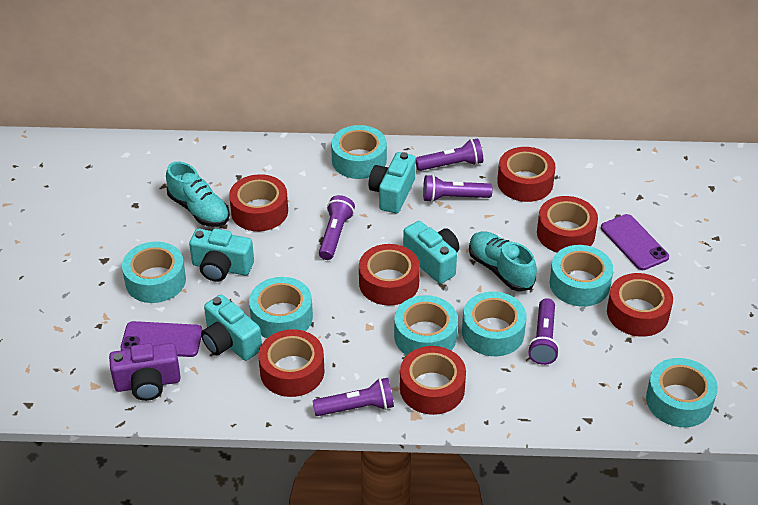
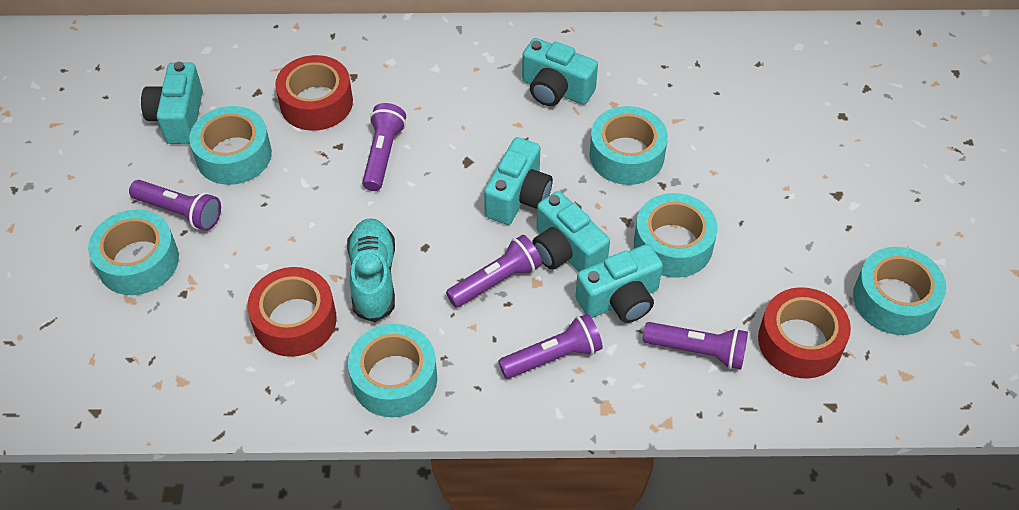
purple camera: [109,343,181,401] = 1 -> none = 0
purple phone: [121,321,203,357] [601,214,669,270] = 2 -> none = 0
red tape: [229,174,288,231] [258,329,325,397] [359,244,420,305] [400,346,466,415] [497,147,556,202] [537,196,598,252] [607,273,673,337] = 7 -> [247,267,337,357] [275,55,353,131] [758,287,851,379] = 3
turquoise camera: [189,229,254,282] [201,295,262,361] [369,152,416,213] [403,221,459,284] = 4 -> [141,62,203,144] [484,137,553,225] [522,38,598,106] [532,191,610,272] [575,244,663,323] = 5
turquoise shoe: [166,162,230,227] [469,231,537,291] = 2 -> [347,218,395,322] = 1
turquoise tape: [122,242,186,303] [249,277,313,338] [331,125,387,179] [394,295,458,355] [462,292,527,356] [549,245,613,306] [646,358,718,427] = 7 -> [88,210,179,295] [189,106,272,185] [348,324,437,417] [589,106,668,185] [634,193,718,278] [853,247,946,335] = 6

